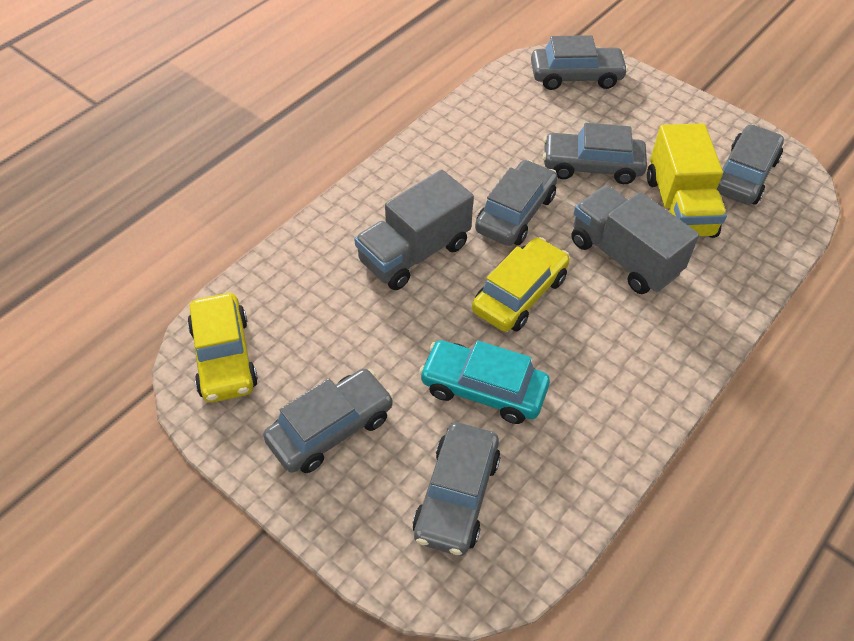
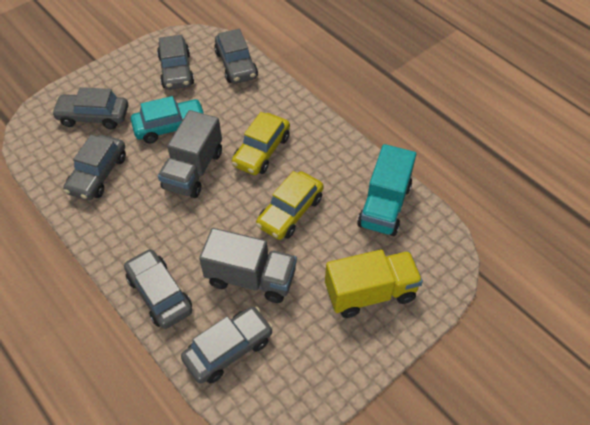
turquoise truck: none = 0 -> [357,144,416,236] = 1

